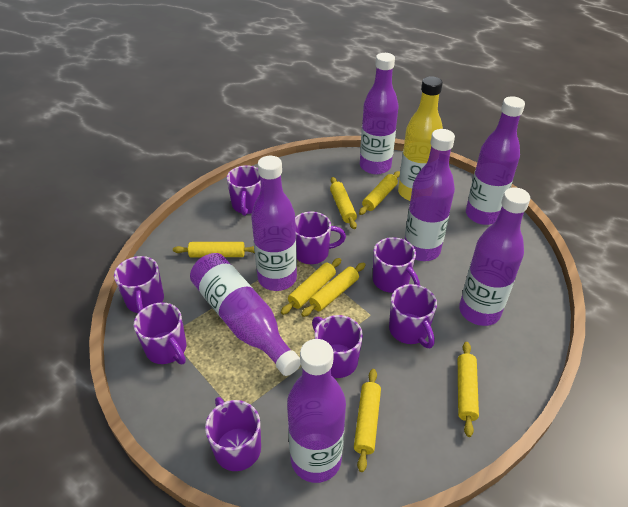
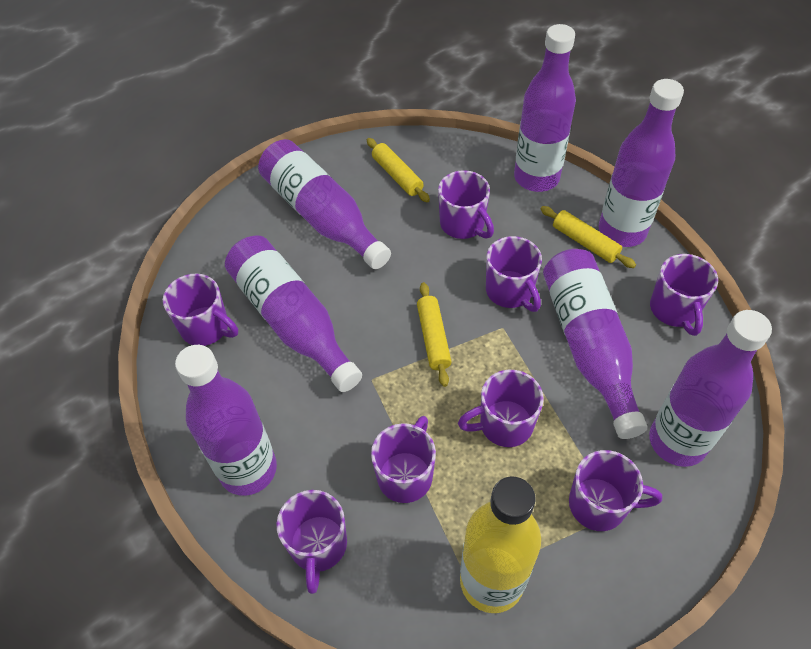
yellow rolling pin: [173,242,255,257] [281,258,341,315] [301,263,365,317] [330,177,357,229] [354,369,381,472] [359,171,400,215] [458,342,479,437] = 7 -> [367,138,430,202] [417,282,452,387] [541,206,636,268] = 3

